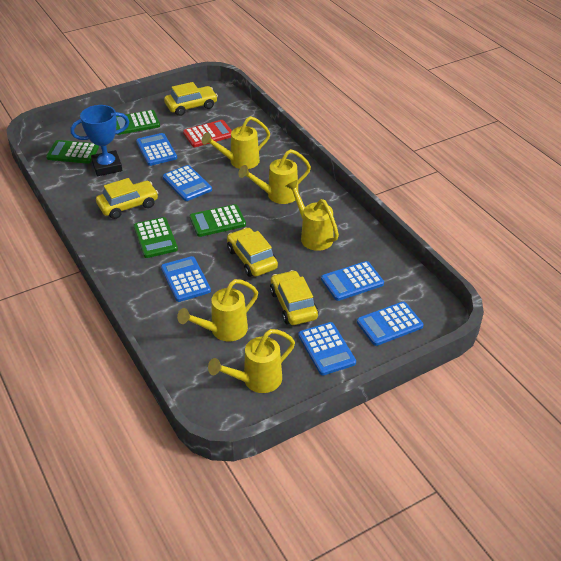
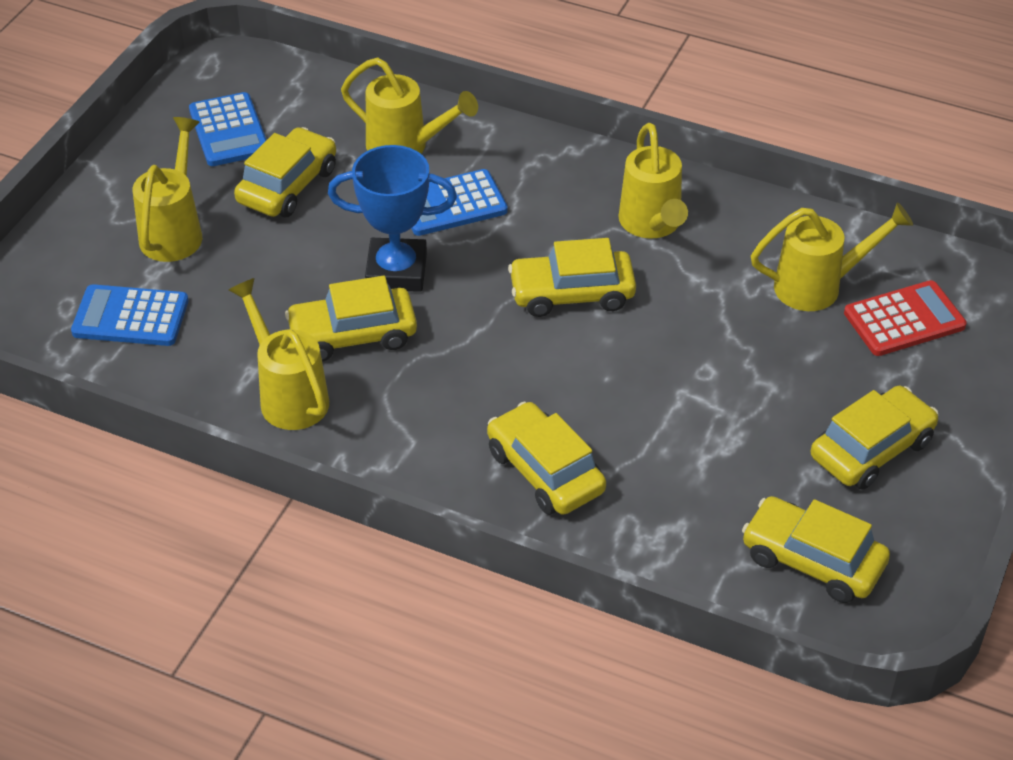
blue calculator: [136,133,177,166] [161,256,211,302] [163,165,212,201] [298,322,356,375] [321,261,384,301] [357,302,423,346] = 6 -> [71,284,189,346] [189,92,266,166] [411,169,508,236] = 3
green calculator: [46,140,99,164] [116,110,160,135] [134,217,178,258] [190,204,246,237] = 4 -> none = 0
yellow car: [96,178,158,219] [164,82,218,116] [227,227,278,277] [270,270,318,325] = 4 -> [234,127,336,218] [285,276,417,362] [487,402,606,515] [508,238,636,317] [742,496,890,603] [811,386,939,490] = 6

